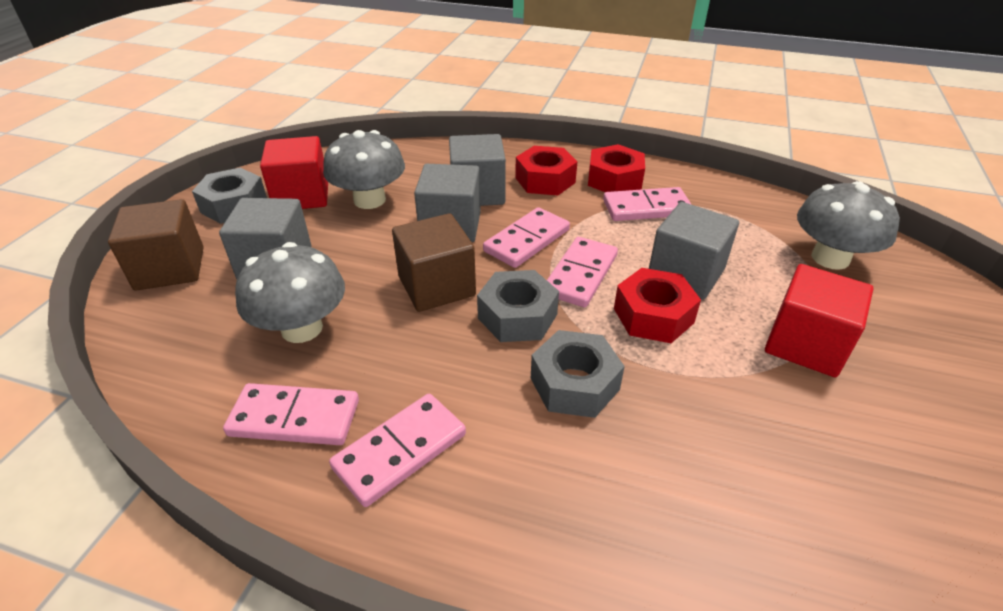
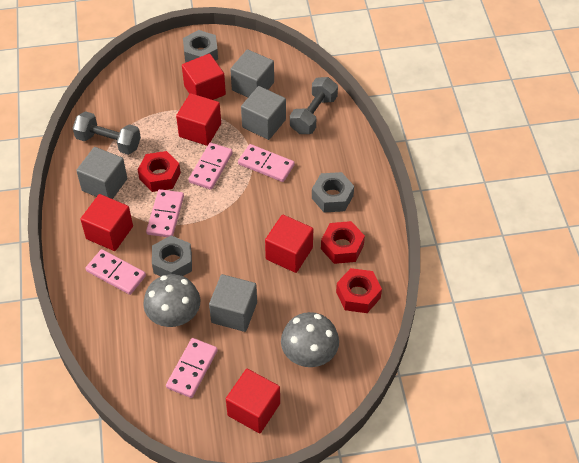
brown cube: [108,199,204,291] [392,213,476,312] = 2 -> none = 0
grey dumbbell: none = 0 -> [73,111,141,155] [290,77,338,134] = 2
grey mushroom: [235,242,345,343] [323,130,405,209] [797,181,900,270] = 3 -> [143,274,200,327] [281,312,339,367] = 2
red cube: [260,136,328,209] [765,264,873,377] = 2 -> [80,194,133,251] [176,93,221,146] [182,54,226,100] [226,369,280,433] [265,215,313,273] = 5

